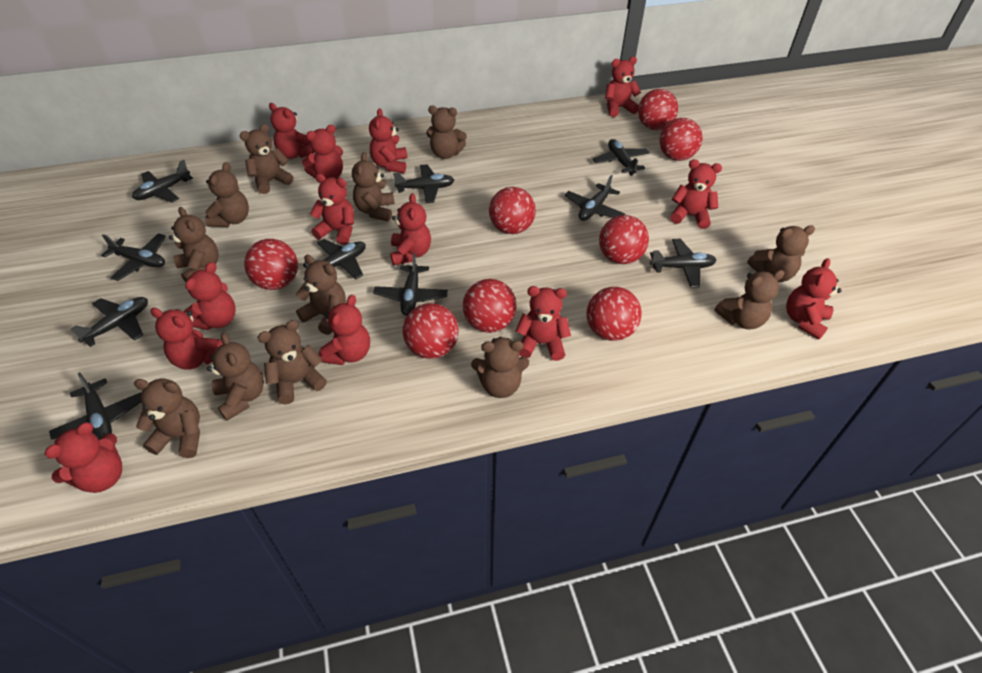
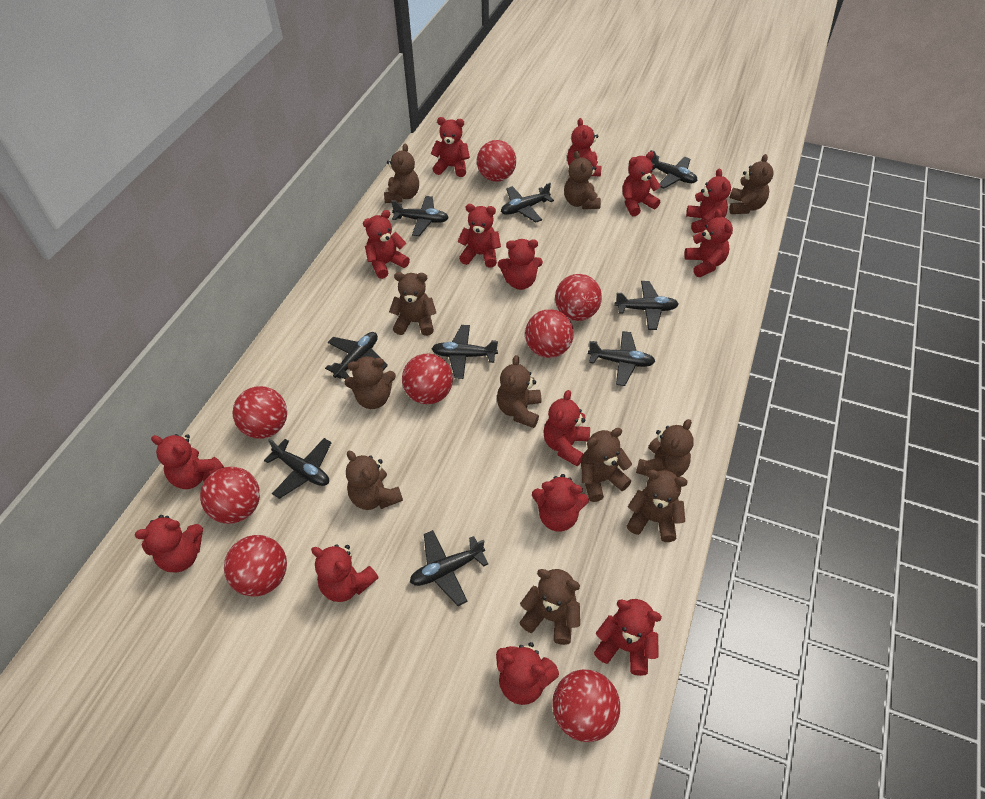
black plane: [49,372,141,440] [70,297,148,347] [101,233,166,281] [132,160,193,202] [303,239,366,279] [373,253,448,316] [393,164,454,203] [565,175,625,221] [593,139,650,176] [650,239,716,288] = 10 -> [264,438,331,499] [325,332,388,379] [391,196,449,236] [410,530,488,606] [432,325,498,379] [501,183,554,223] [588,331,656,386] [615,281,679,330] [650,150,698,189] = 9
brown teddy bear: [134,379,200,458] [169,207,219,282] [205,162,249,227] [207,333,264,421] [240,124,293,194] [257,320,327,405] [296,255,346,335] [352,152,395,221] [426,106,467,159] [471,337,529,398] [714,270,784,329] [747,225,815,282] = 12 -> [345,356,396,409] [346,451,403,510] [384,144,419,203] [389,272,436,336] [497,355,541,428] [519,569,580,645] [564,151,601,209] [581,428,632,502] [627,470,688,542] [636,419,694,477] [729,154,774,214] = 11
red teddy bear: [44,422,122,493] [150,308,223,369] [183,262,236,330] [269,103,315,159] [302,125,343,179] [310,174,354,245] [318,295,370,365] [369,108,407,173] [390,193,431,265] [516,286,571,361] [605,56,641,117] [670,159,722,229] [786,258,842,339] = 13 -> [135,515,203,573] [151,434,224,489] [311,544,379,602] [363,210,410,279] [431,117,470,177] [457,204,501,267] [496,642,559,705] [498,239,543,290] [532,474,589,532] [543,390,590,466] [567,118,602,176] [594,599,662,676] [622,151,661,216] [684,209,733,277] [686,168,731,233] = 15

